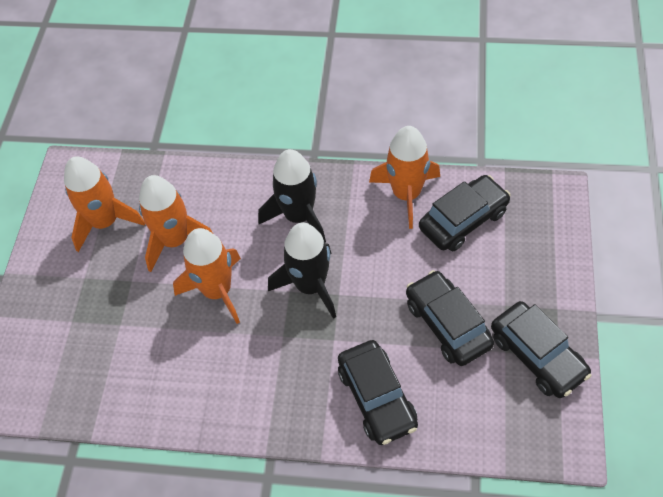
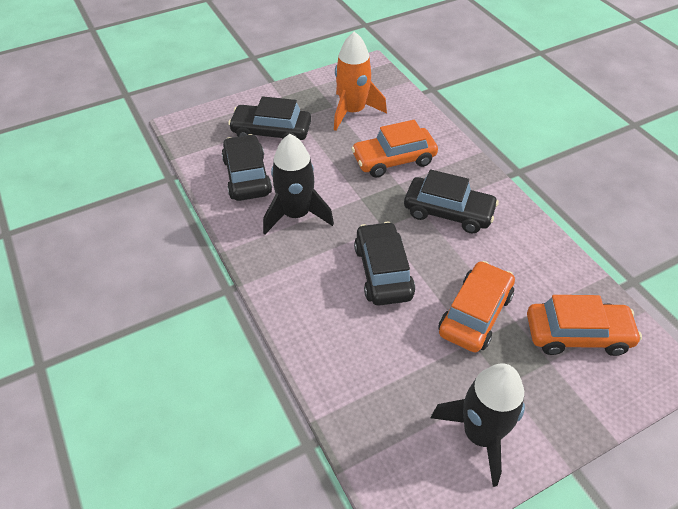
orange car: none = 0 -> [351,120,438,177] [438,261,515,352] [527,295,642,356] = 3
orange rocket: [64,156,145,252] [139,175,213,272] [173,228,241,324] [369,126,440,229] = 4 -> [334,31,387,131] = 1

